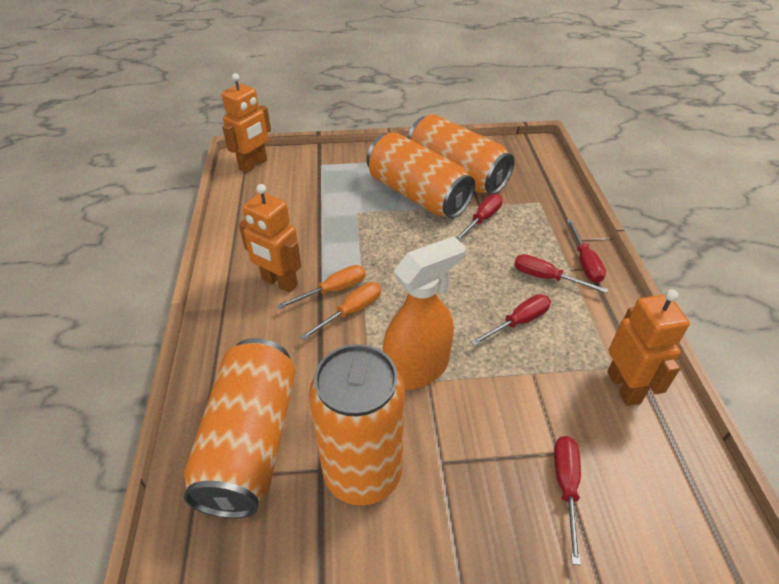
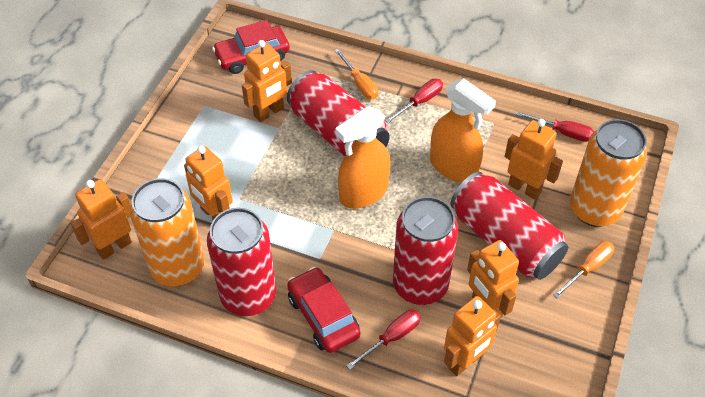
orange can: [184,338,296,518] [309,344,405,505] [367,132,475,218] [407,114,514,194] = 4 -> [130,178,204,286] [570,119,647,227] = 2
orange robot: [222,73,271,173] [239,184,301,293] [607,289,690,406] = 3 -> [70,179,132,260] [184,146,233,220] [242,40,292,122] [444,296,501,376] [467,240,519,317] [505,119,563,200] = 6
orange spray bottle: [383,236,466,390] = 1 -> [335,106,391,209] [430,78,496,182] = 2
red can: none = 0 -> [207,208,276,316] [287,70,390,156] [393,196,458,305] [450,172,568,280] = 4
red car: none = 0 -> [212,20,290,74] [287,267,361,353] = 2
red screwdriver: [456,194,503,241] [471,294,551,346] [514,254,608,293] [554,436,581,565] [567,219,606,283] = 5 -> [346,310,421,370] [385,79,443,123] [516,111,594,142] = 3

